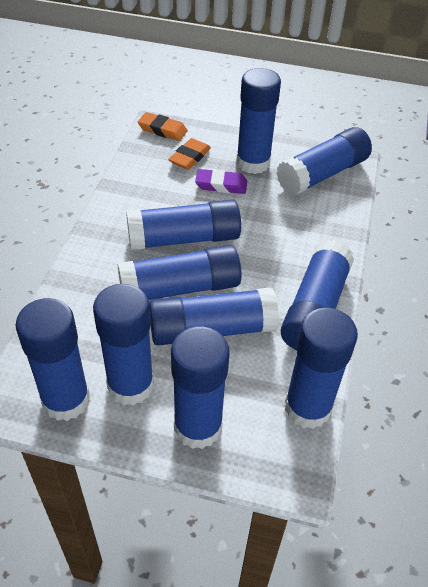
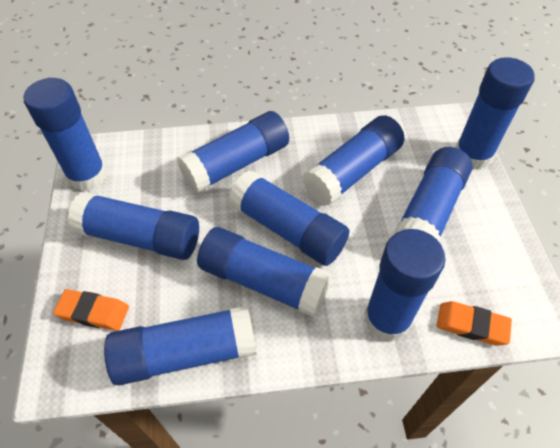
purple eraser: [195,169,247,194] = 1 -> none = 0

